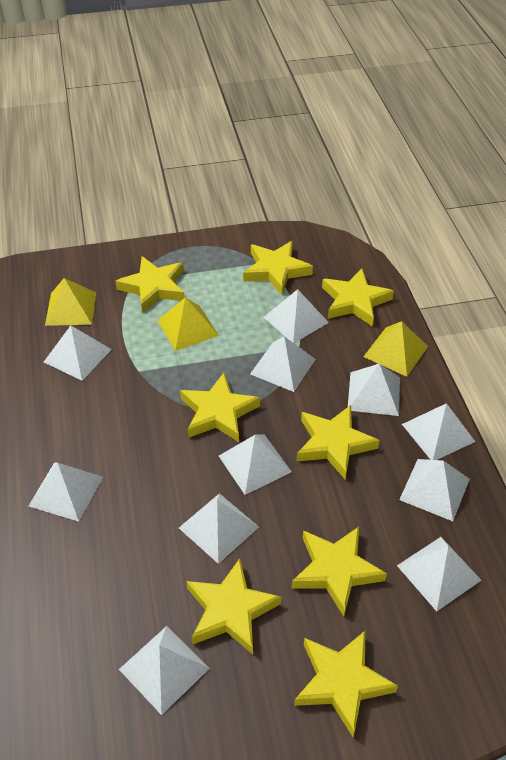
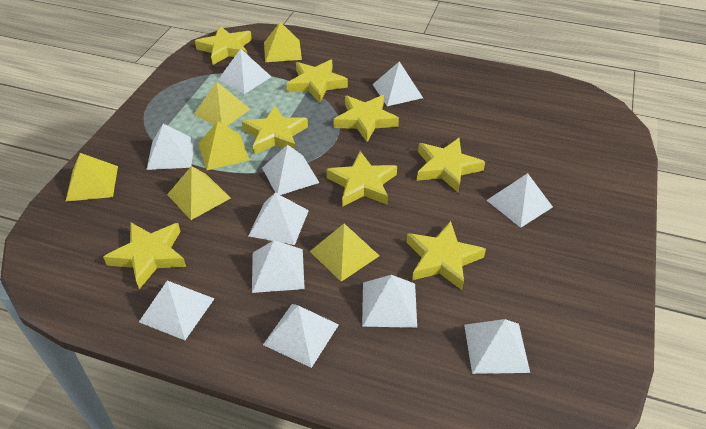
yellow pyramid: [45,278,96,326] [157,297,219,351] [363,321,428,377] = 3 -> [65,153,118,202] [167,166,231,220] [194,82,250,126] [198,121,250,170] [264,22,302,62] [309,224,379,282] = 6

